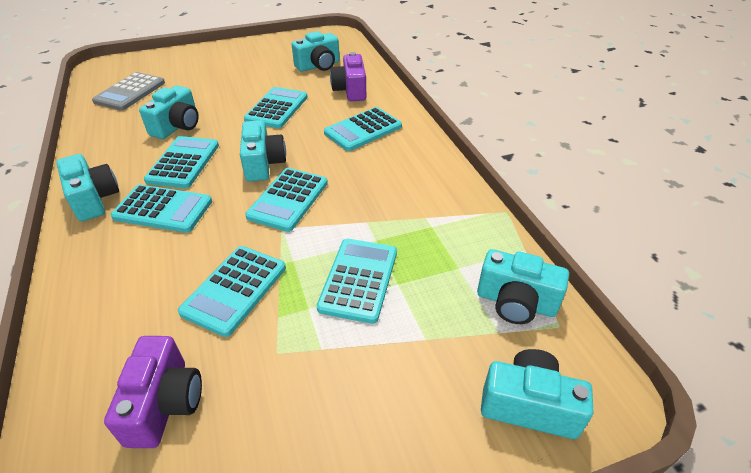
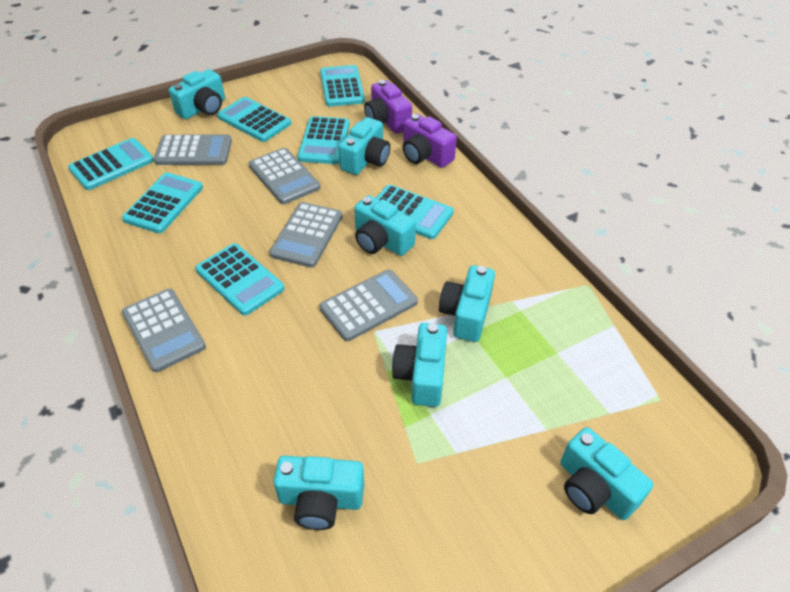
grey calculator: [92,72,165,111] = 1 -> [122,289,206,372] [154,134,232,165] [249,148,320,204] [269,202,343,268] [320,270,418,341] = 5
turquoise camera: [56,154,119,221] [139,85,199,139] [240,120,286,182] [292,31,340,72] [477,249,569,324] [481,349,593,439] = 6 -> [169,69,225,119] [273,456,364,530] [339,117,390,175] [354,195,416,256] [392,323,447,407] [439,265,495,342] [560,427,653,520] = 7

